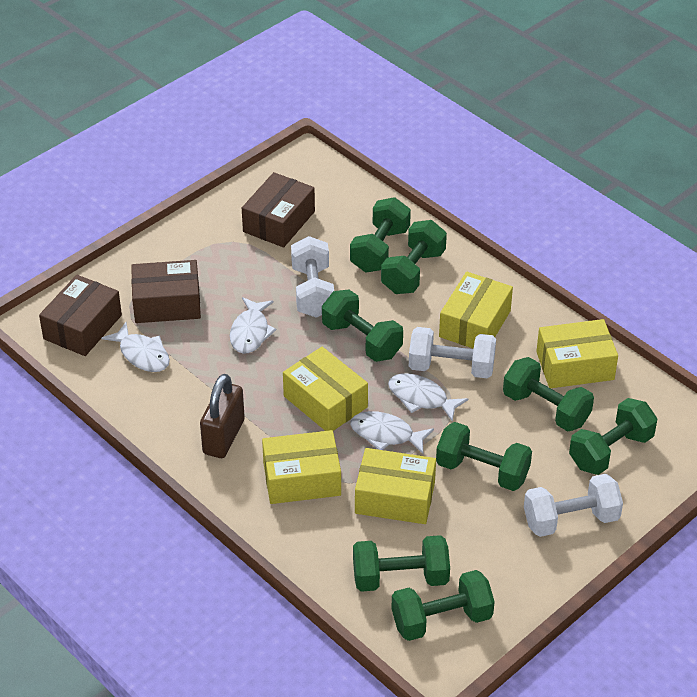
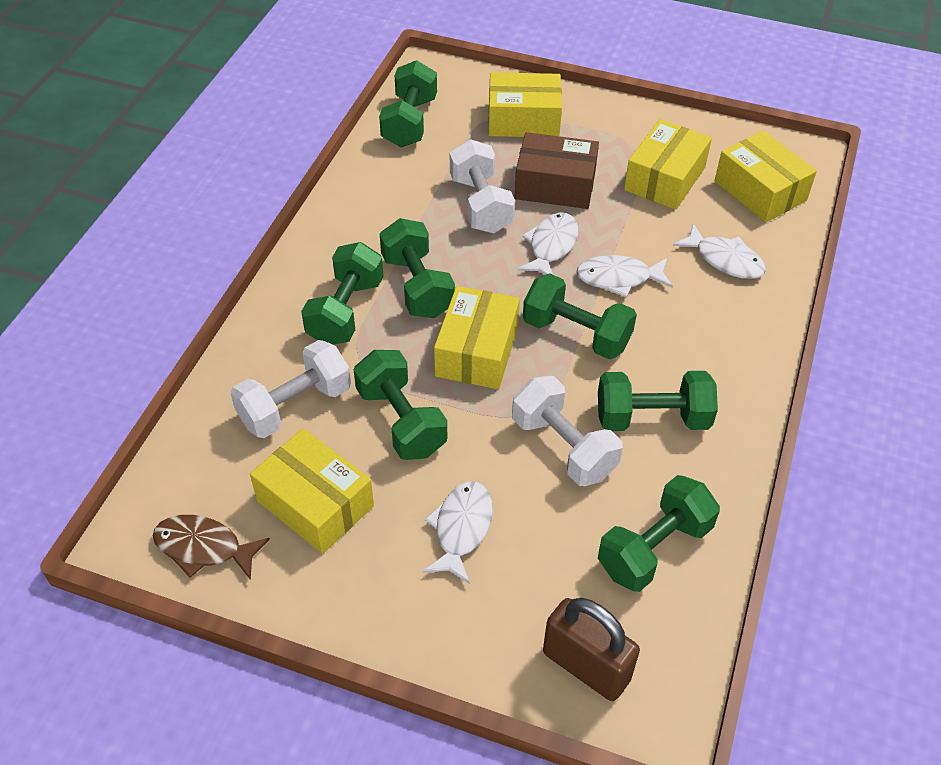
brown box: [39,275,122,356] [131,260,201,323] [242,172,315,247] = 3 -> [514,132,599,209] = 1
brown fish: none = 0 -> [153,515,270,580] = 1
green dumbbell: [322,290,403,362] [350,197,411,273] [353,535,450,592] [381,220,447,294] [391,570,495,641] [436,422,532,491] [503,357,594,431] [569,398,658,475] = 8 -> [301,242,383,345] [354,350,447,460] [379,60,437,147] [380,218,455,318] [523,273,637,359] [598,371,718,431] [598,475,720,592] = 7

